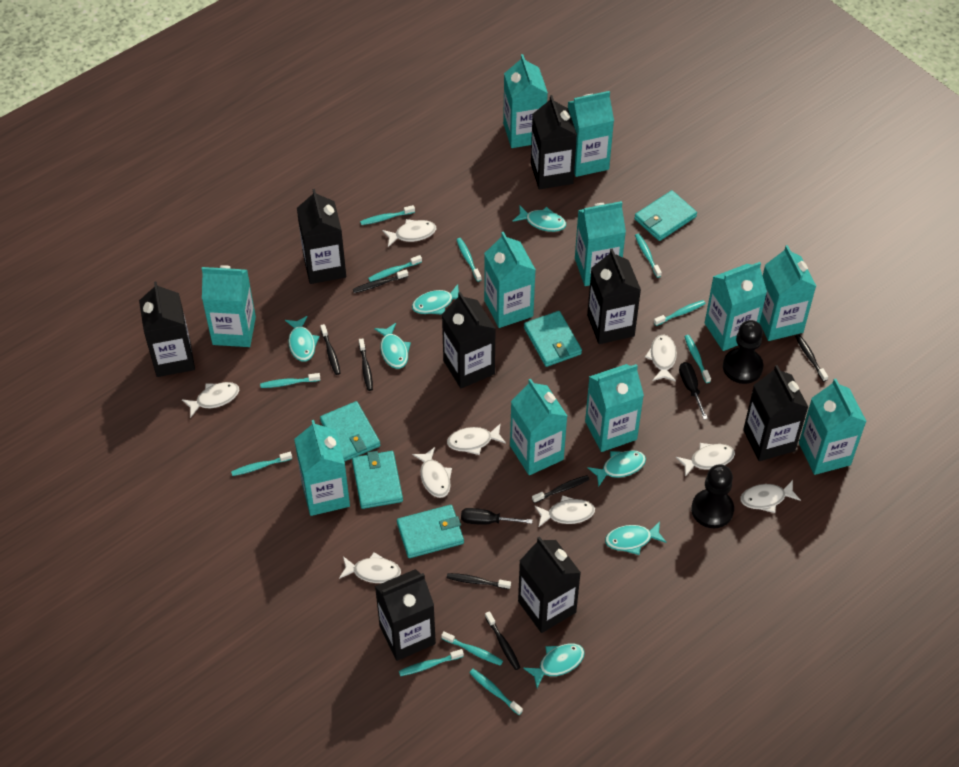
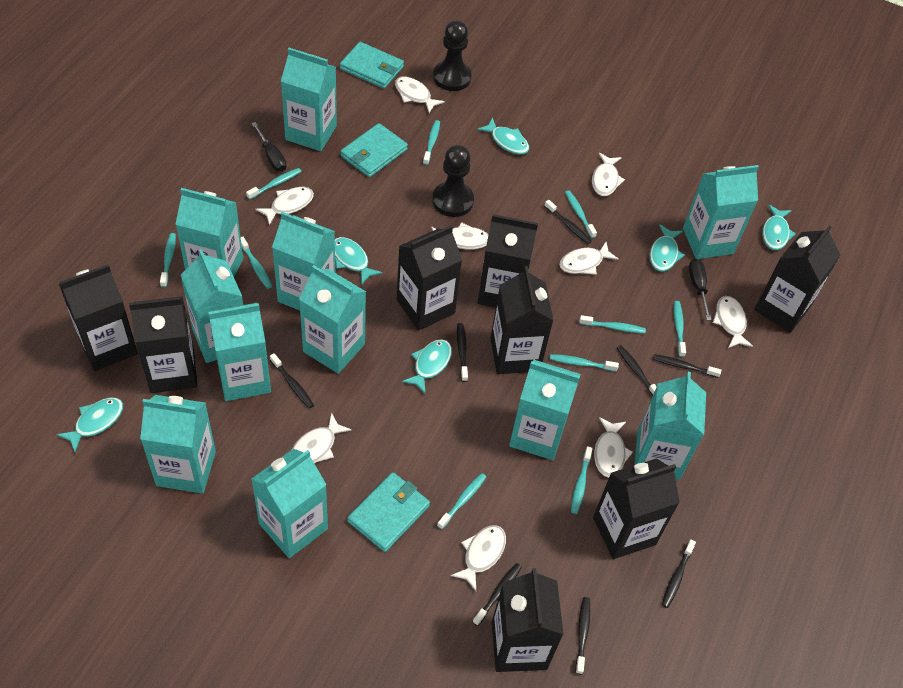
black toothbrush: [320,324,340,375] [353,270,408,293] [359,338,373,391] [447,573,511,589] [485,611,521,670] [532,475,590,503] [795,334,828,382] = 7 -> [270,353,314,408] [457,323,468,382] [473,563,522,626] [544,200,592,244] [575,597,590,674] [617,345,657,396] [653,354,721,378] [662,539,696,608] = 8
turquoise fish: [285,316,319,362] [374,323,411,369] [412,284,459,314] [512,205,566,232] [523,644,585,688] [588,450,646,487] [605,521,667,555] = 7 -> [57,398,123,452] [335,237,382,285] [402,339,452,394] [477,117,529,154] [650,224,685,272] [762,204,796,250] = 6
turquoise toothbrush: [231,452,292,476] [260,373,320,388] [360,205,415,225] [368,255,422,282] [399,649,464,676] [441,631,503,666] [456,238,482,282] [469,669,523,715] [635,234,662,278] [654,300,706,326] [684,335,711,383] = 11 -> [160,233,176,287] [241,236,272,289] [246,168,301,200] [423,120,440,165] [437,473,486,529] [550,354,619,371] [565,190,597,238] [571,446,593,514] [579,315,646,333] [674,301,686,357] = 10
turquoise wallet: [320,401,380,462] [352,451,403,509] [397,505,464,558] [524,311,582,367] [634,190,697,241] = 5 -> [340,42,404,89] [340,123,408,177] [347,472,430,552] = 3

